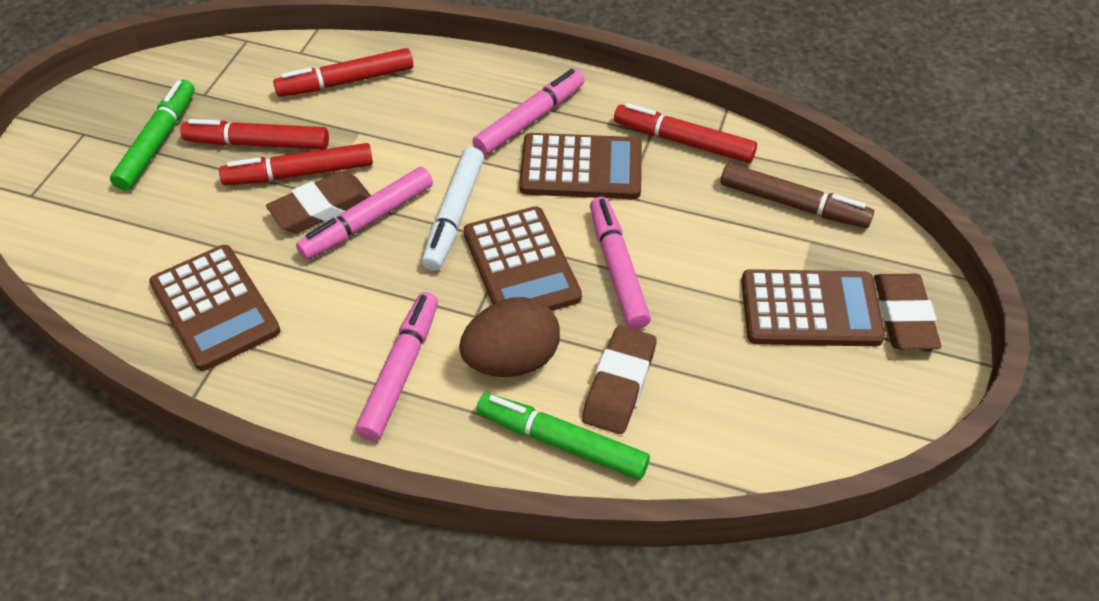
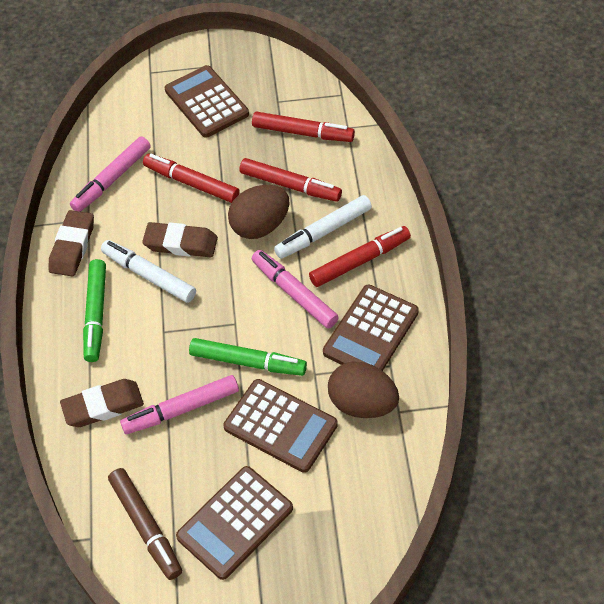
brown egg: [459,297,560,377] = 1 -> [228,185,289,239] [328,362,399,418] = 2
pink marker: [296,167,433,260] [356,292,438,441] [472,69,585,156] [590,197,651,329] = 4 -> [70,136,151,212] [120,375,239,434] [252,250,339,329] = 3
white marker: [422,147,484,271] = 1 -> [101,240,196,303] [274,195,372,259] = 2

